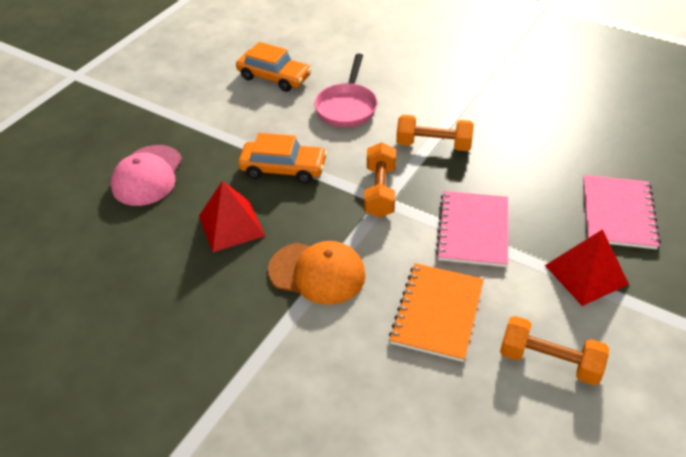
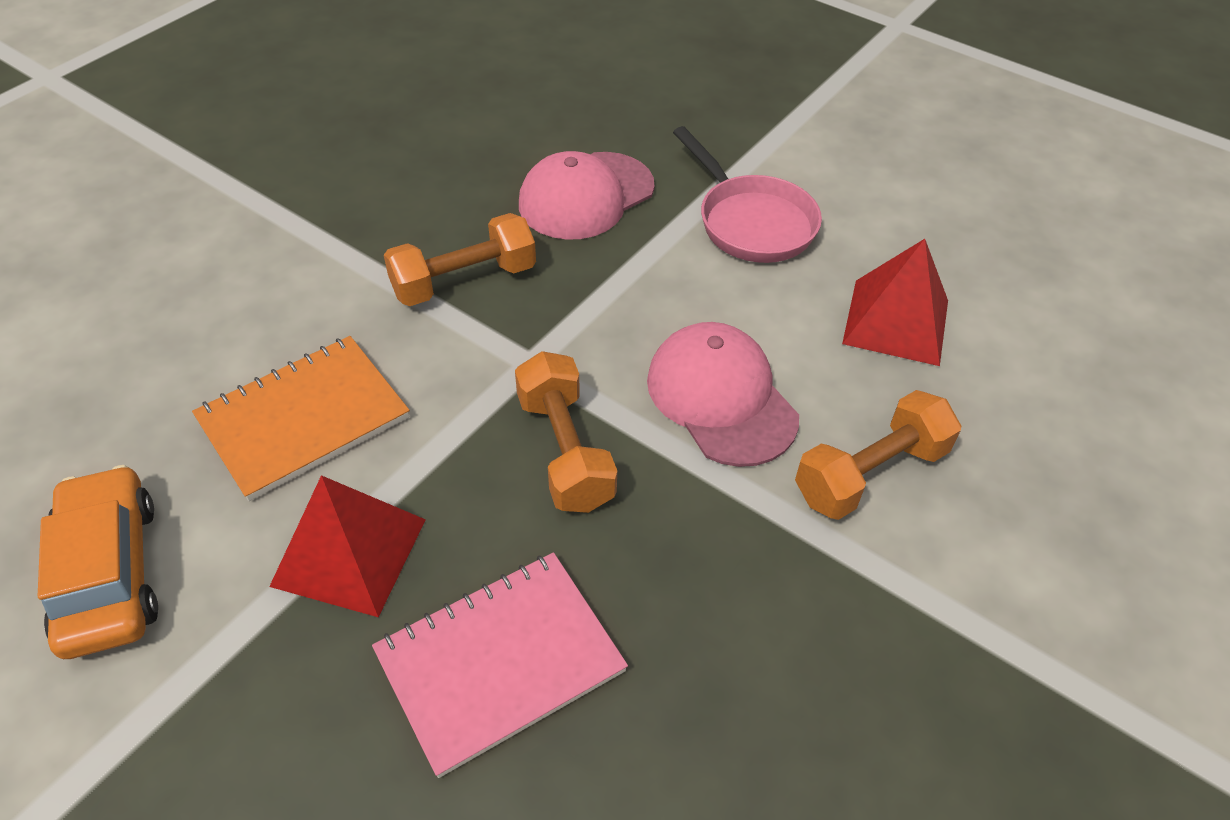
orange cap: [268,241,366,305] = 1 -> none = 0
orange car: [236,42,312,92] [238,133,327,183] = 2 -> [38,465,158,659] = 1
pink cap: [111,145,182,206] = 1 -> [519,151,655,240] [647,322,799,467] = 2
pink notebook: [436,191,508,267] [583,175,660,249] = 2 -> [372,552,628,778] = 1

